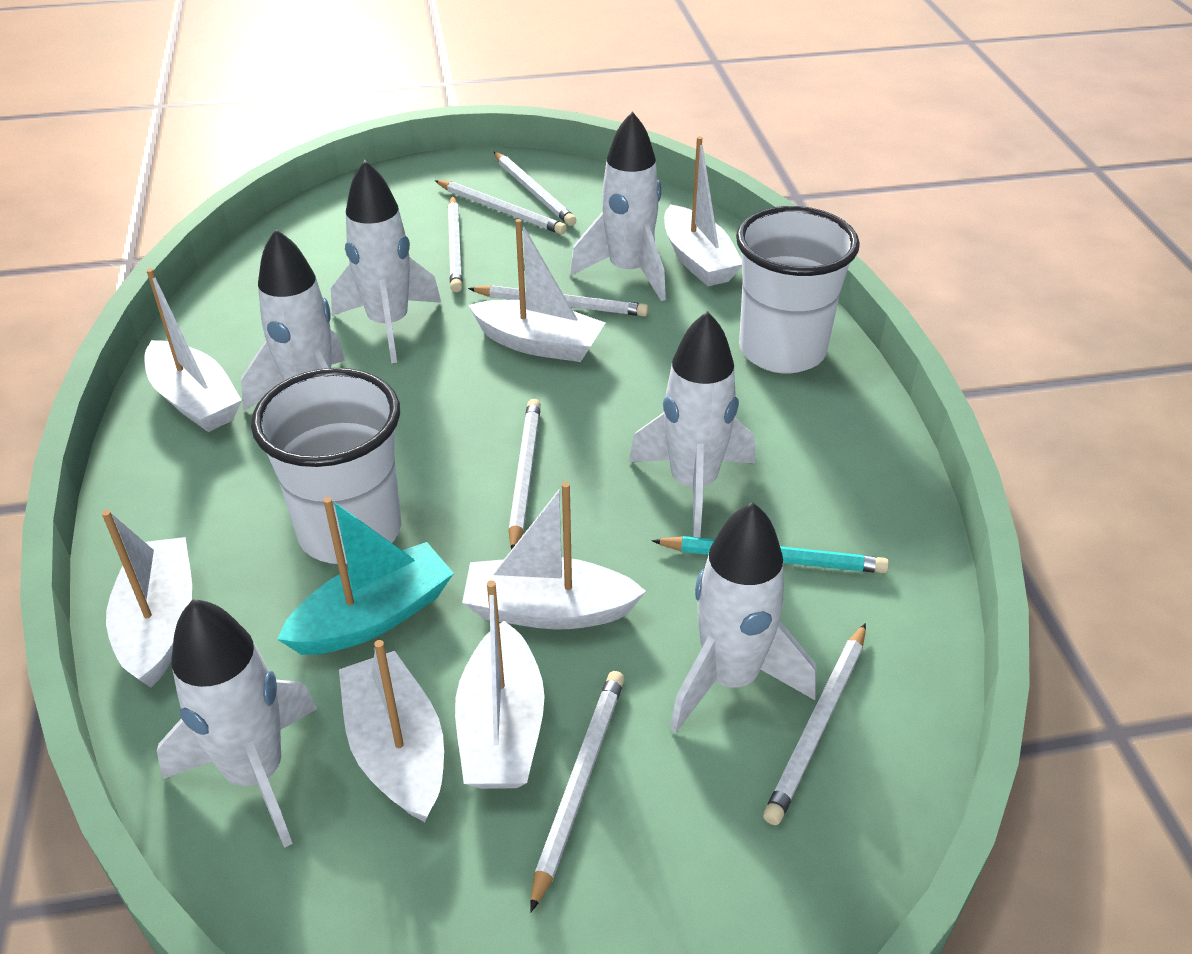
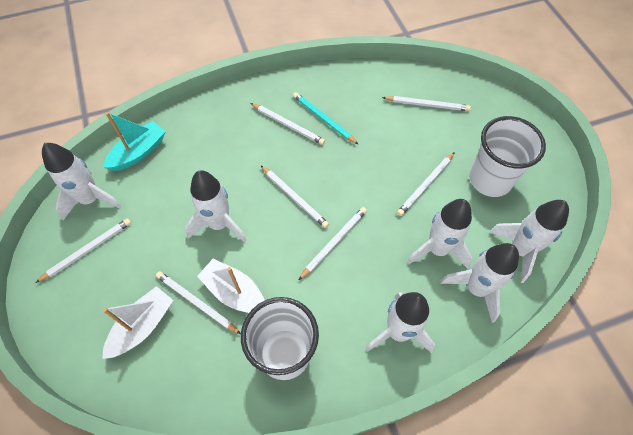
white boat: [102,510,192,688] [144,268,242,432] [339,640,444,822] [455,580,545,789] [462,482,646,630] [469,219,606,362] [664,136,742,286] = 7 -> [102,286,174,359] [197,259,265,313] = 2

